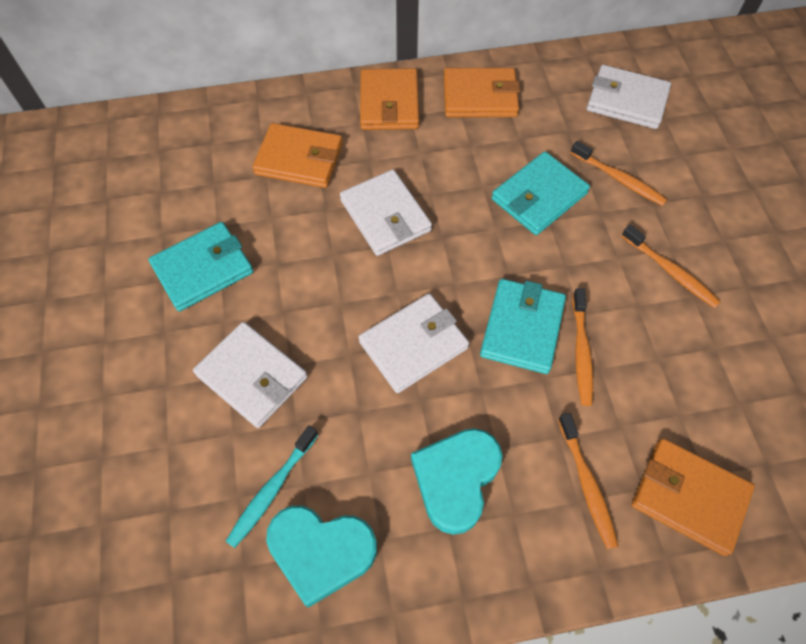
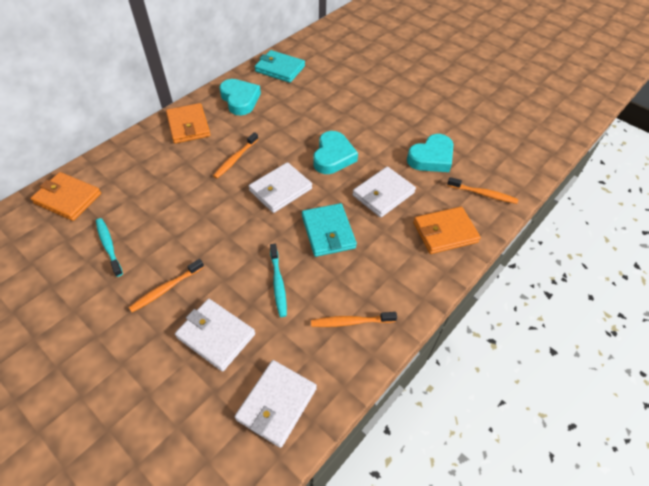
orange wallet: [252,123,343,188] [360,68,419,130] [444,68,520,117] [632,438,755,556] = 4 -> [30,172,101,221] [166,103,210,144] [413,206,481,254] = 3
turquoise heart: [266,505,377,608] [411,428,503,535] = 2 -> [219,79,261,115] [313,131,358,174] [407,134,453,172] = 3
turquoise toothbrush: [226,426,318,548] = 1 -> [96,218,123,277] [270,244,287,317] = 2
turquoise wallet: [148,222,253,311] [480,279,566,374] [492,151,590,235] = 3 -> [255,50,305,83] [302,203,357,257] = 2

